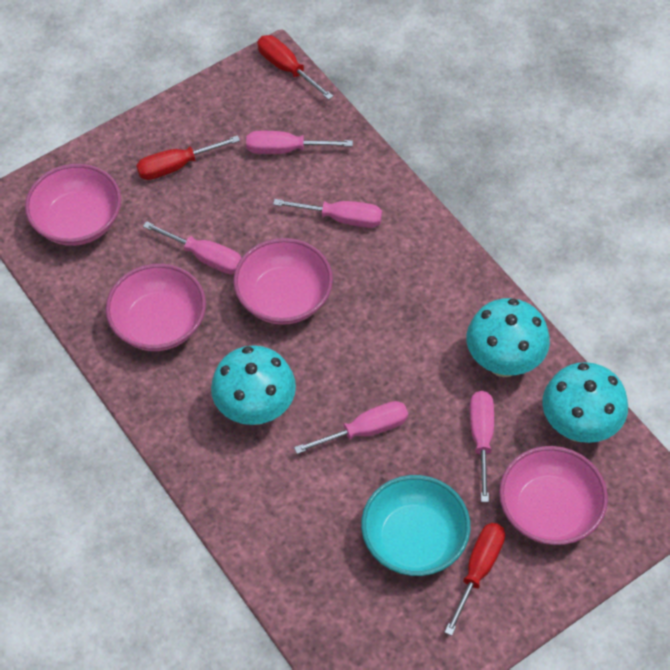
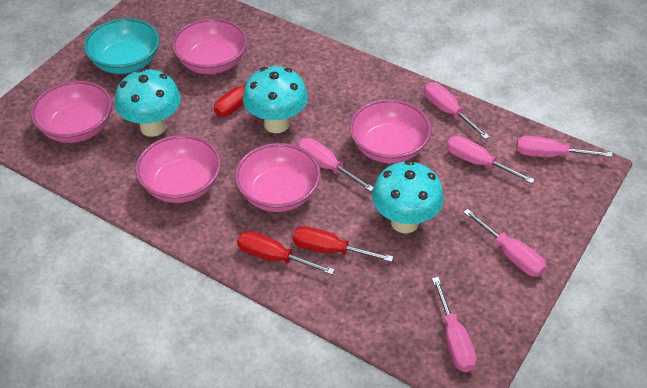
pink bowl: [25,164,121,246] [106,263,206,351] [233,238,333,325] [499,446,608,545] = 4 -> [31,81,112,143] [136,135,221,203] [172,18,247,74] [235,143,321,212] [349,99,432,163] = 5
pink screwdriver: [143,221,241,274] [246,131,353,154] [273,199,382,228] [294,401,408,454] [470,391,494,502] = 5 -> [297,138,373,192] [424,82,490,139] [432,277,477,372] [446,136,535,184] [463,209,546,277] [516,136,613,157] = 6

